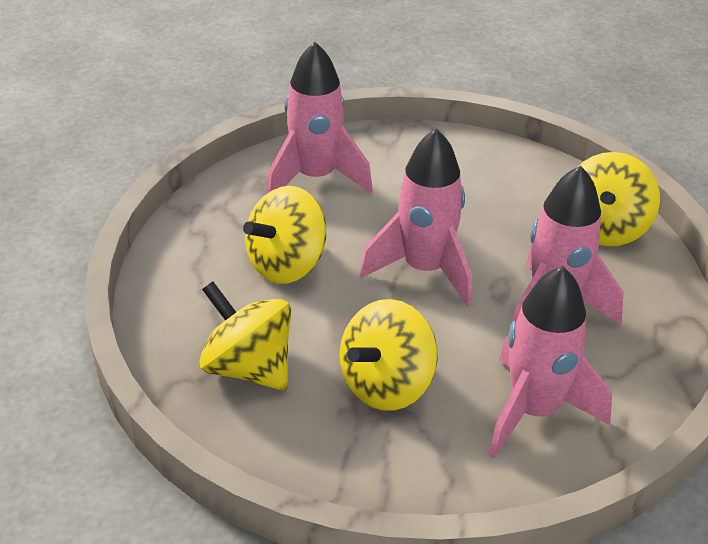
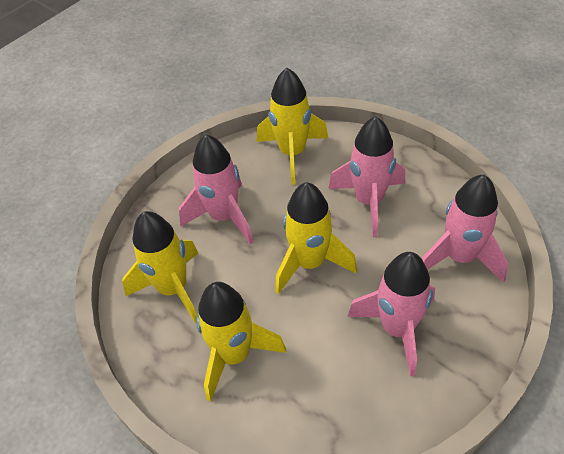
yellow rocket: none = 0 -> [122,211,198,324] [196,282,286,402] [257,68,328,185] [275,182,357,294] = 4
yellow spinning top: [199,282,291,391] [243,186,326,284] [340,299,438,411] [578,152,660,246] = 4 -> none = 0

